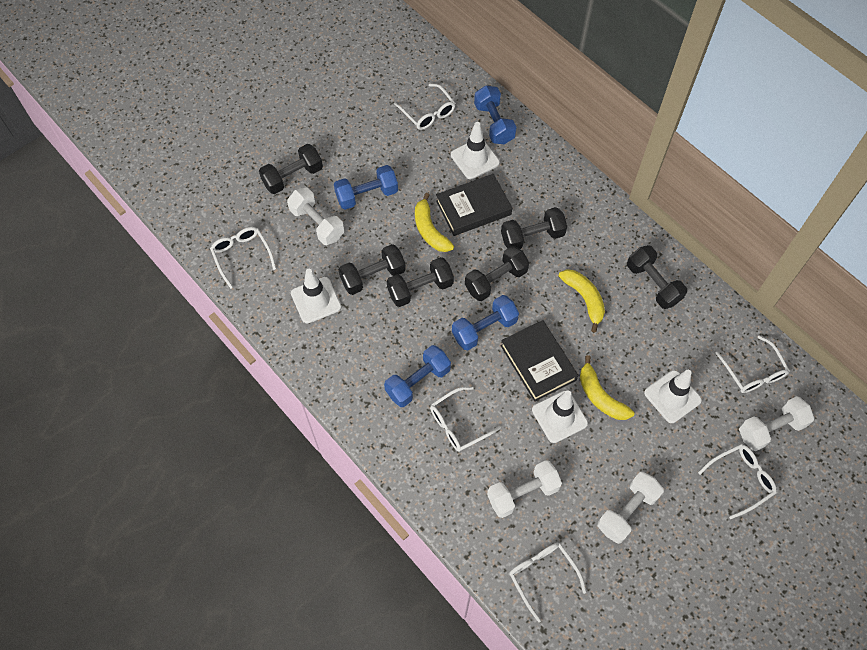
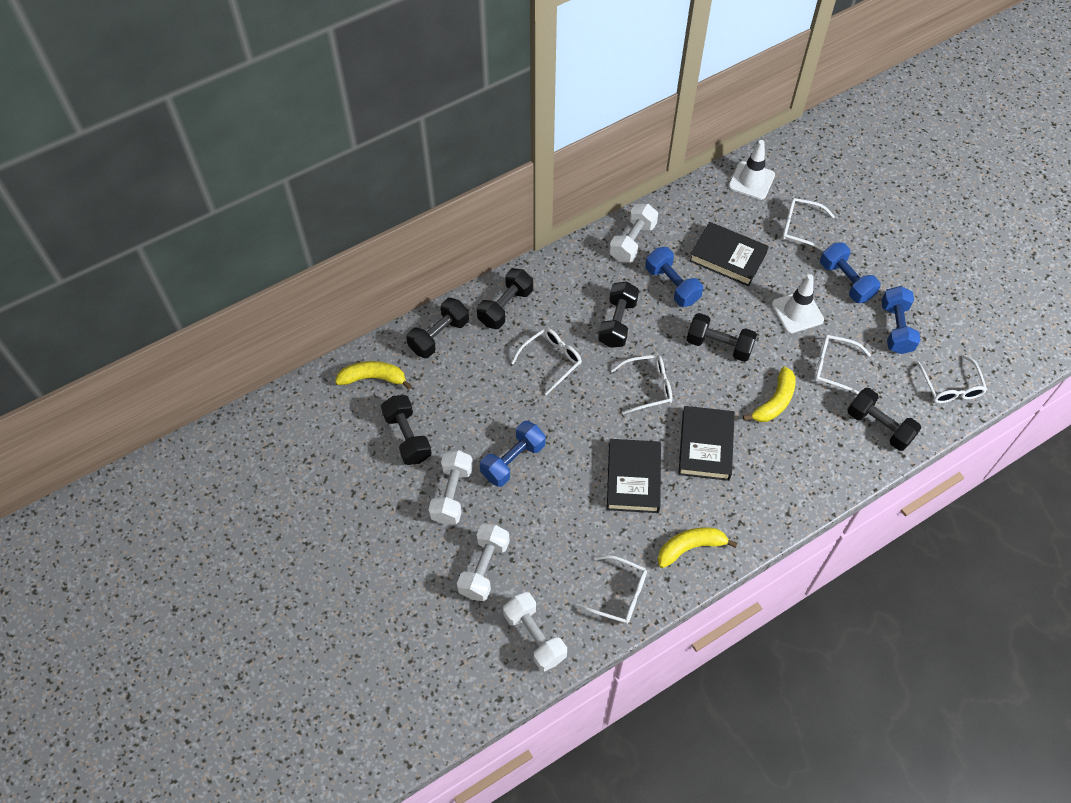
black book: [436,174,512,236] [500,320,578,402] = 2 -> [607,439,661,513] [678,406,735,481] [689,222,769,286] = 3
white traffic cone: [291,269,341,323] [451,122,500,179] [532,390,588,443] [644,370,702,423] = 4 -> [728,140,775,200] [772,274,824,333] = 2

